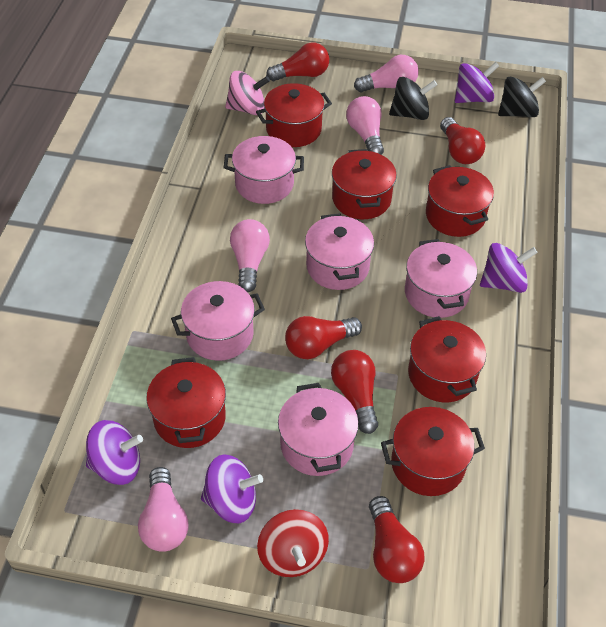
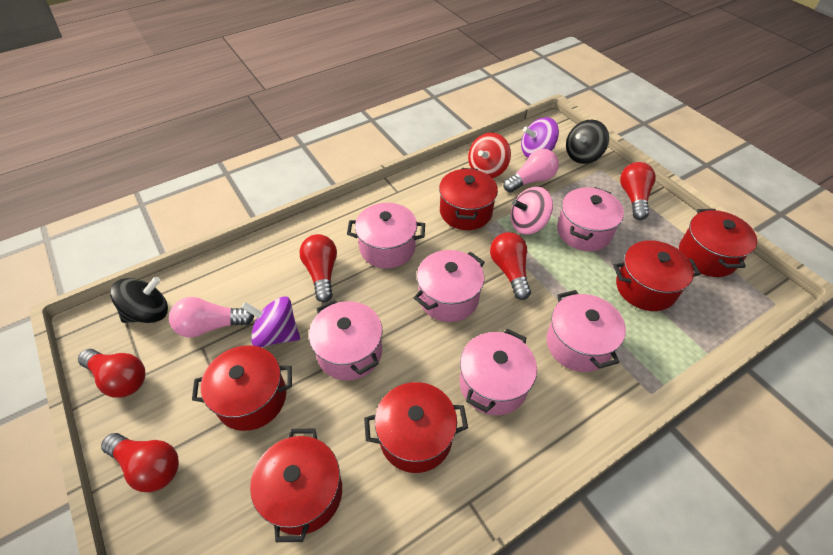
pink light bulb: [138,467,188,552] [230,219,270,292] [346,96,384,155] [354,55,419,92] = 4 -> [169,297,254,337] [503,149,559,192] = 2
pink pot: [171,281,265,361] [224,136,304,204] [278,383,359,476] [305,213,374,290] [405,239,477,318] = 5 -> [309,299,383,381] [347,203,425,269] [414,250,485,322] [460,329,537,415] [546,290,626,372] [557,187,624,251] = 6
purple spinning top: [86,420,143,485] [201,454,263,523] [455,62,499,103] [480,243,538,293] = 4 -> [241,296,300,348] [521,117,559,158] = 2

